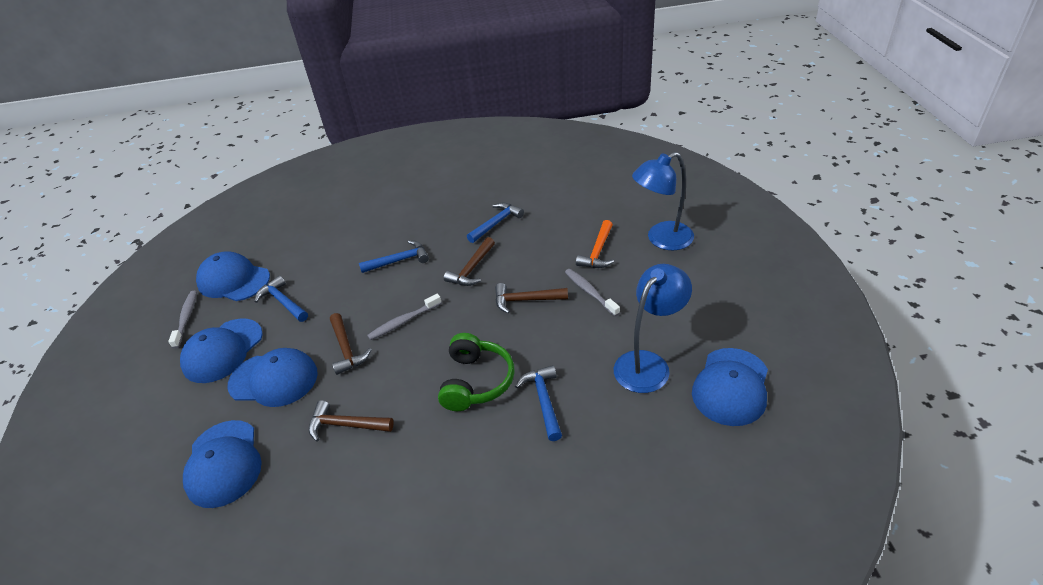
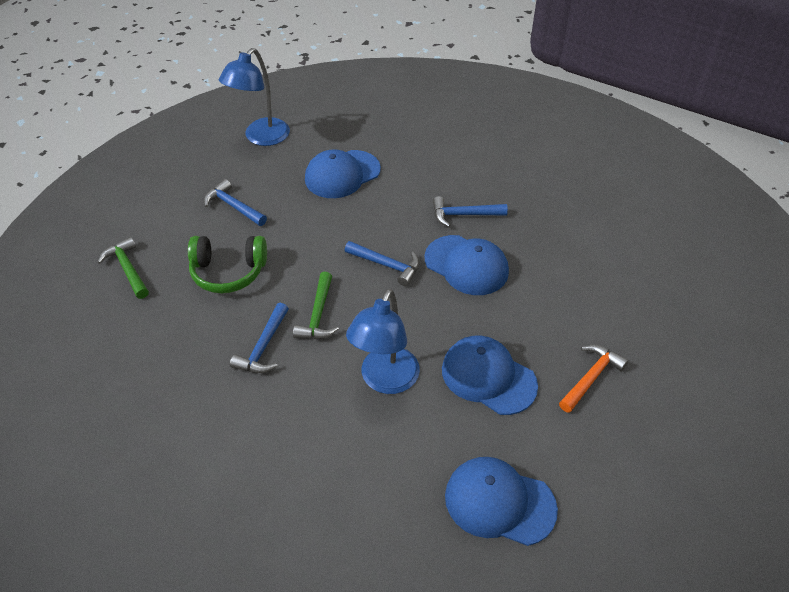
blue cap: [180,319,263,383] [183,420,262,508] [196,251,270,301] [228,348,318,407] [692,348,768,426] = 5 -> [305,149,381,198] [425,235,509,295] [442,336,538,415] [445,457,558,546] = 4
brown hammer: [309,400,394,441] [330,313,372,375] [444,237,495,286] [495,283,568,314] = 4 -> none = 0
green hammer: none = 0 -> [97,237,149,299] [293,272,339,339] = 2
grey toothbrush: [168,291,197,348] [367,294,441,340] [565,269,620,316] = 3 -> none = 0

